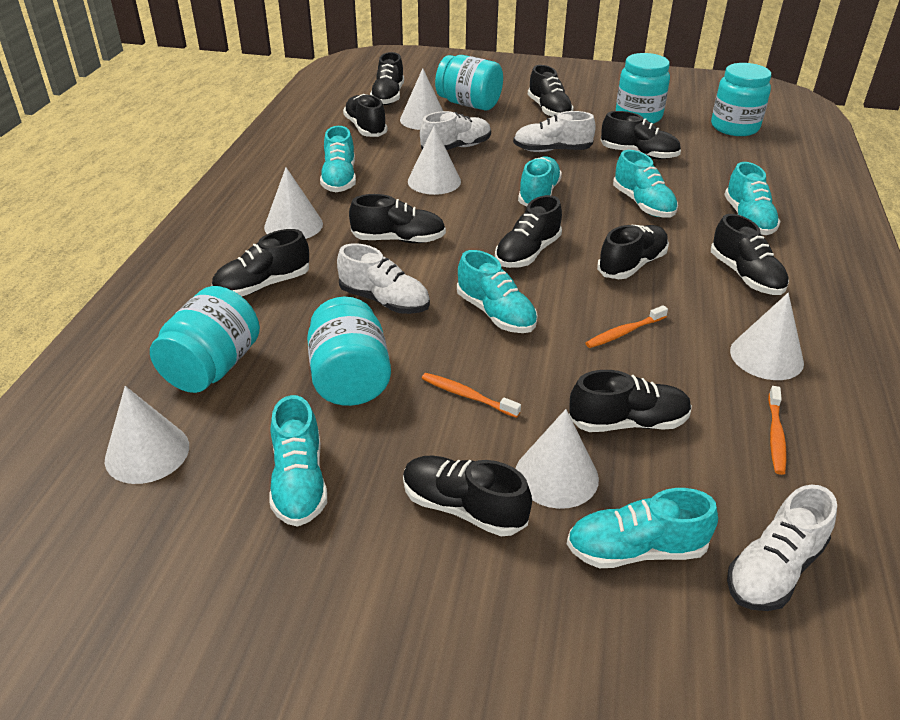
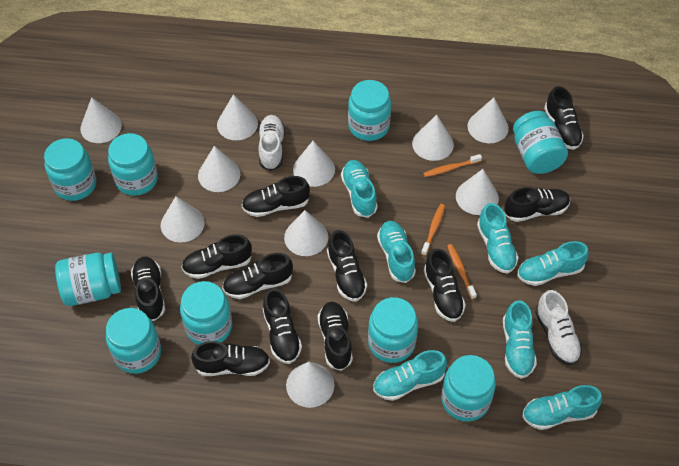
turquoise jar: [150,286,260,393] [307,297,391,406] [435,55,503,111] [616,53,670,124] [711,63,771,136] = 5 -> [44,138,96,201] [55,253,121,306] [106,308,161,374] [108,133,158,196] [180,281,232,345] [348,80,391,141] [368,297,418,363] [441,355,496,422] [513,111,568,174] = 9
white cone: [105,386,189,484] [264,167,323,239] [400,68,443,130] [408,126,461,195] [516,409,599,509] [730,293,804,380] = 6 -> [80,97,122,143] [161,196,204,243] [198,146,240,192] [217,94,258,140] [284,210,328,256] [286,362,335,408] [293,141,335,187] [412,115,454,161] [456,169,499,215] [467,98,509,143] = 10
white shoe: [337,243,430,314] [420,111,491,150] [513,111,596,152] [727,485,837,611] = 4 -> [258,115,285,171] [535,290,582,365] = 2

